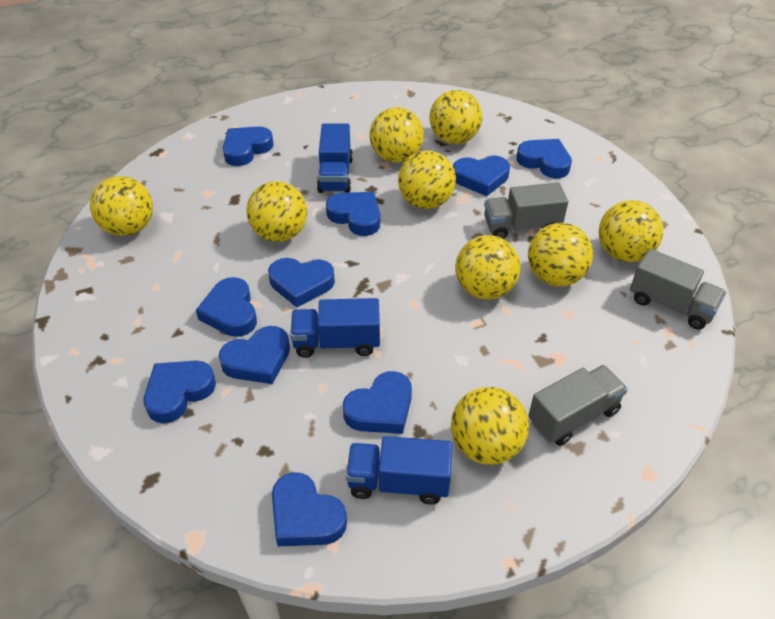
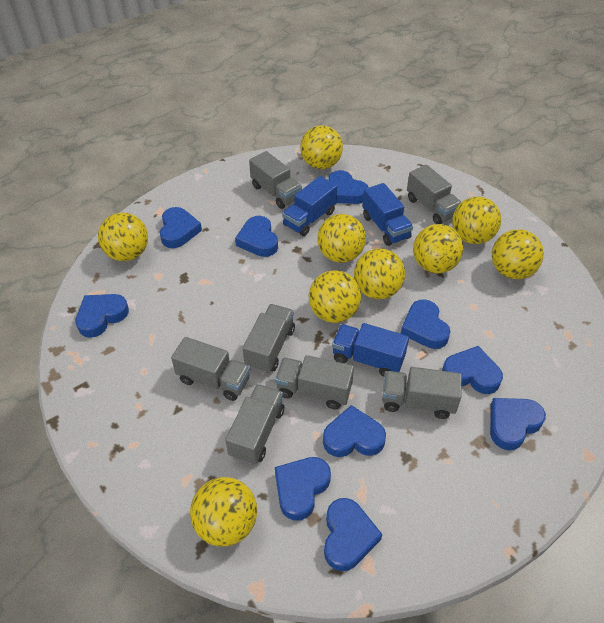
grey truck: [484,182,568,239] [528,365,628,446] [630,249,726,329] = 3 -> [171,337,250,401] [225,384,284,465] [243,304,295,373] [249,151,302,209] [275,355,354,409] [382,367,462,419] [407,165,461,224] = 7

